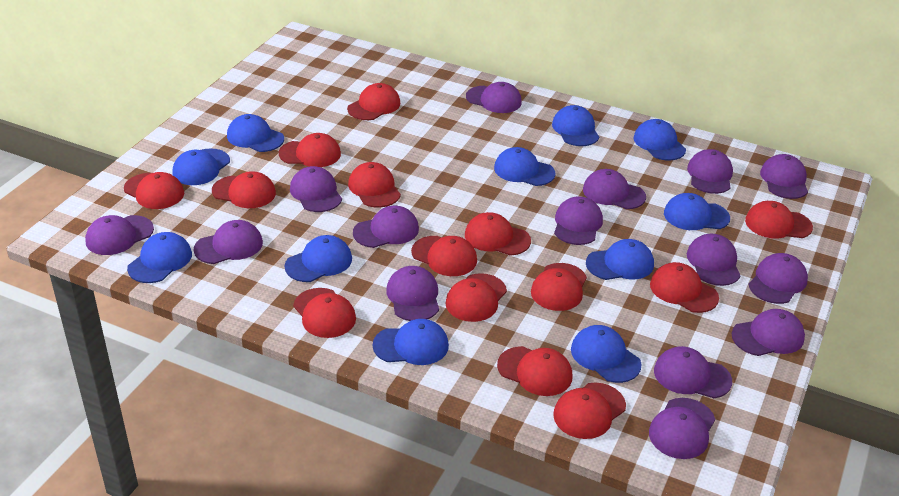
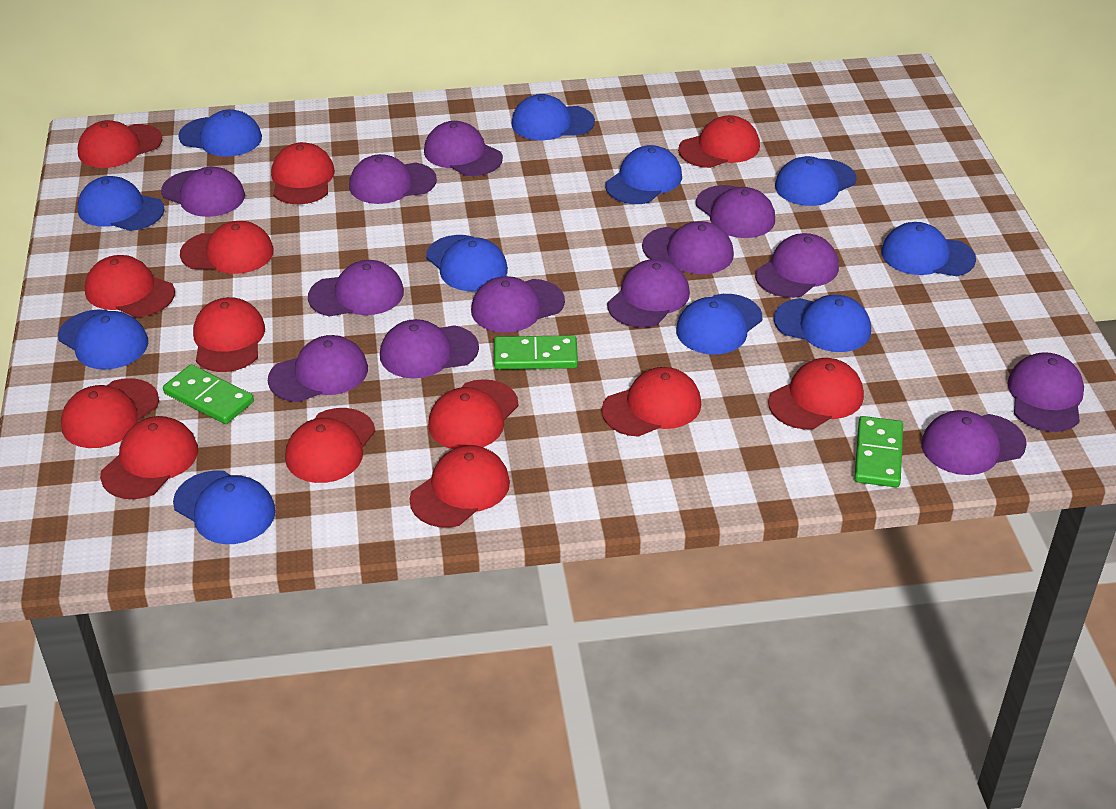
green domino: none = 0 -> [163,365,254,424] [494,335,578,370] [854,416,903,487] = 3
purple cap: [85,215,154,255] [194,220,263,264] [290,166,342,212] [353,206,419,248] [386,266,439,321] [466,82,522,113] [554,196,603,245] [583,169,646,209] [649,398,715,459] [654,346,732,398] [687,149,733,194] [687,234,740,286] [732,309,805,356] [748,253,808,304] [760,154,808,199] = 15 -> [161,166,245,217] [268,335,368,402] [308,260,404,317] [349,154,437,204] [380,319,479,379] [424,121,503,176] [471,276,565,333] [607,259,690,328] [642,221,734,274] [696,185,775,238] [755,233,839,298] [921,410,1027,475] [1007,352,1084,432] = 13
red cap: [124,172,184,209] [212,171,276,208] [279,133,341,167] [293,288,356,338] [347,83,400,120] [348,162,401,208] [411,236,477,276] [445,273,507,322] [465,212,531,256] [497,346,572,396] [531,263,587,311] [553,382,626,439] [650,262,719,313] [745,201,813,239] = 14 -> [61,378,159,448] [78,120,162,168] [85,255,175,317] [100,416,198,499] [180,221,274,274] [193,297,265,372] [271,142,335,204] [285,408,375,483] [409,445,510,528] [428,379,518,449] [602,367,701,437] [678,115,760,168] [768,358,864,429] = 13

